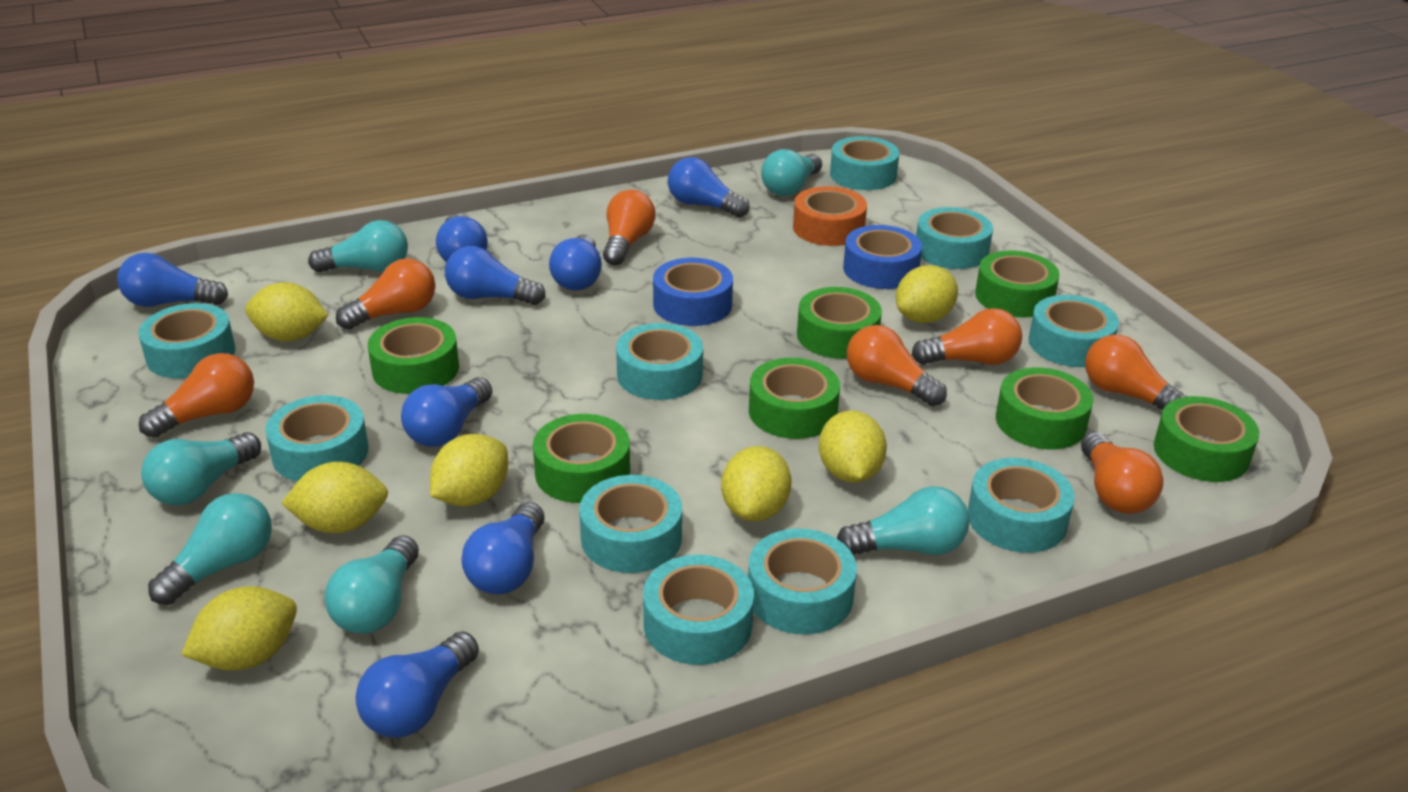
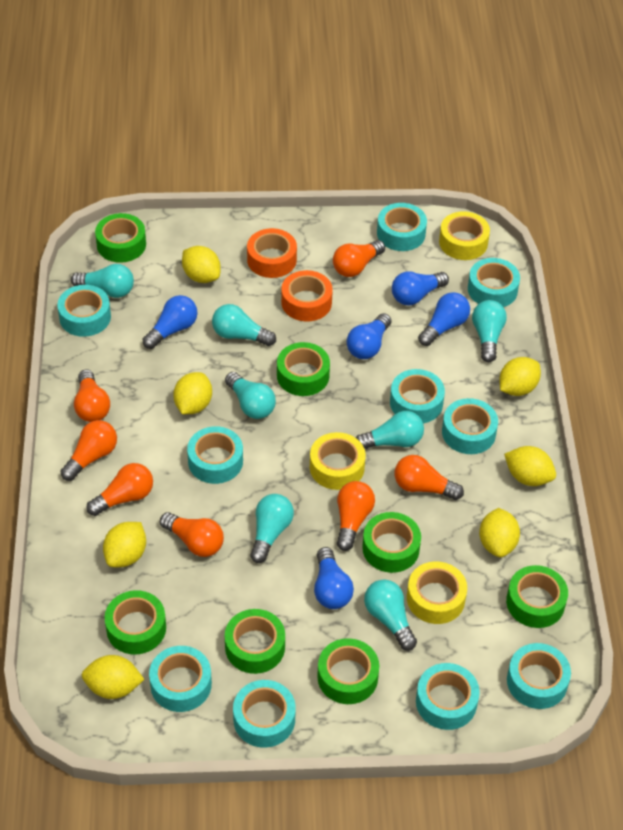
blue light bulb: [117,253,228,307] [355,631,479,738] [401,377,492,447] [436,214,488,262] [445,246,545,305] [461,502,545,595] [549,234,602,290] [668,157,750,218] = 8 -> [142,295,198,349] [314,547,354,609] [347,313,391,359] [392,271,449,305] [418,292,470,346] = 5
blue tape: [653,258,733,326] [843,225,922,289] = 2 -> none = 0
orange tape: [793,186,867,246] = 1 -> [247,228,297,278] [281,270,333,321] = 2
turquoise light bulb: [141,432,261,505] [148,493,272,605] [308,220,408,273] [324,536,419,634] [761,149,822,196] [837,486,970,555] = 6 -> [71,264,134,298] [212,304,276,346] [225,372,276,419] [250,494,294,563] [356,411,424,449] [364,579,417,651] [472,300,507,362] = 7
yellow tape: none = 0 -> [310,432,366,490] [407,561,467,624] [439,211,490,260] = 3

